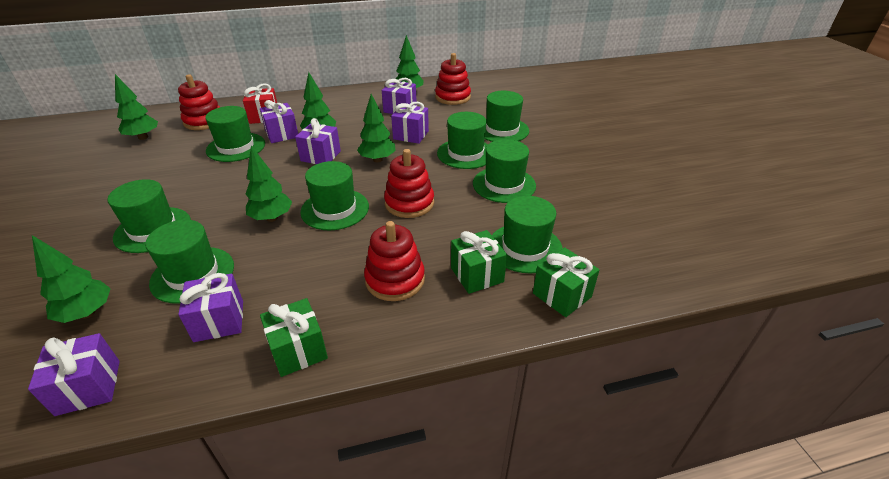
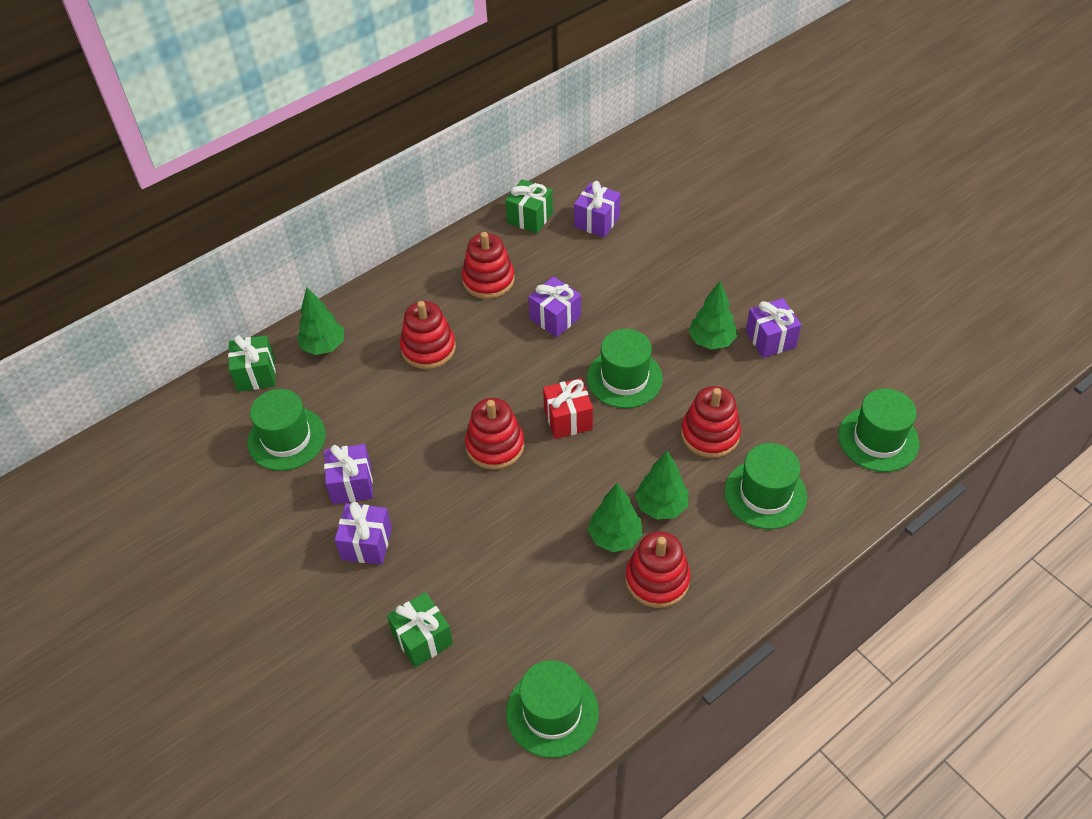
green hat: [107,179,191,253] [145,220,234,304] [205,106,265,162] [300,161,369,230] [437,112,488,169] [473,139,536,203] [485,91,529,142] [492,196,563,273] = 8 -> [247,389,326,471] [506,660,599,758] [587,329,663,408] [724,443,807,529] [838,388,919,472] = 5
green tree: [32,235,111,323] [115,74,158,140] [246,146,292,222] [300,72,336,129] [357,94,396,162] [396,35,424,88] = 6 -> [297,287,344,355] [588,483,643,552] [635,451,689,520] [689,281,737,350] = 4
purple gift: [28,333,120,416] [178,273,243,342] [260,100,298,143] [295,118,341,164] [382,78,417,114] [391,102,429,144] = 6 -> [324,444,373,504] [335,502,392,565] [529,276,581,337] [574,181,621,238] [746,298,801,358] = 5
red stacking toy: [178,74,220,130] [364,221,425,301] [384,149,434,218] [435,53,471,105] = 4 -> [400,301,456,369] [462,232,515,299] [465,398,524,470] [625,531,691,608] [681,386,741,458] = 5

